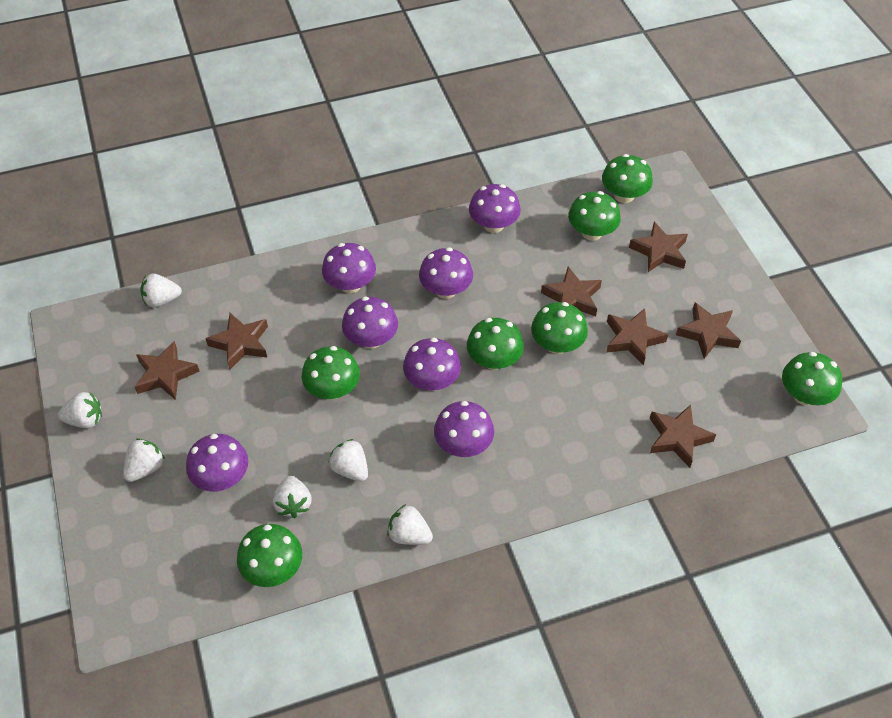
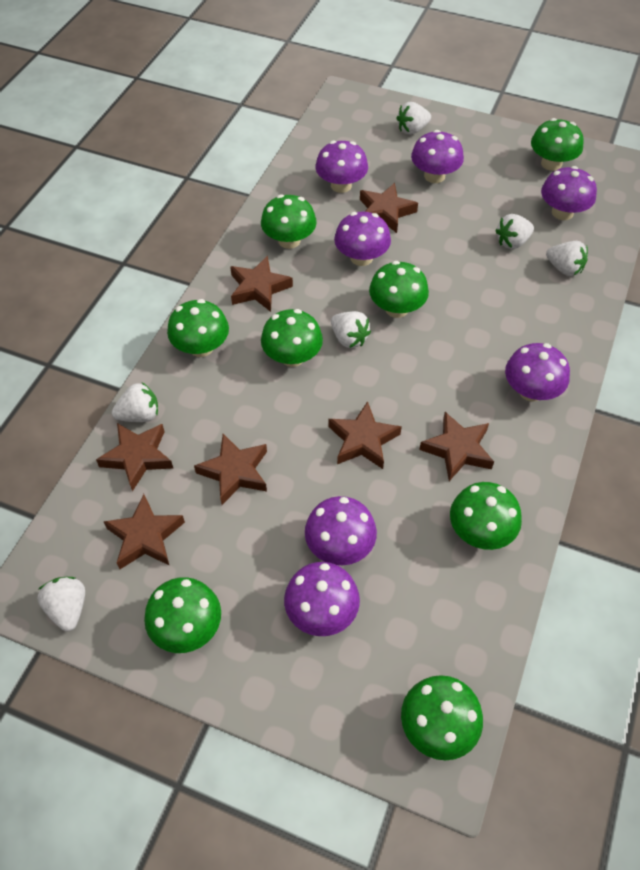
green mushroom: [237,524,302,587] [302,346,360,399] [467,318,524,370] [531,302,588,354] [568,191,621,241] [602,154,653,203] [782,352,842,405] = 7 -> [144,577,221,653] [167,299,229,357] [261,194,317,249] [261,309,323,367] [369,261,429,318] [401,675,483,760] [450,482,522,550] [531,118,584,171] = 8

